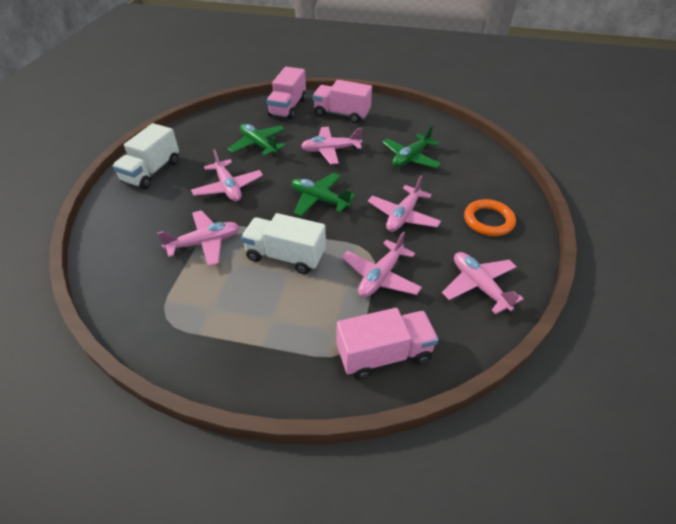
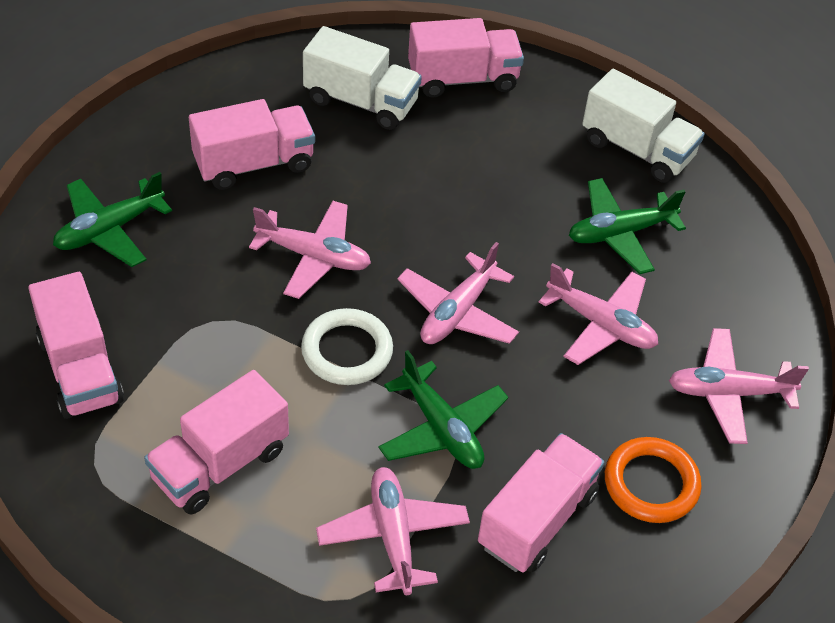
pink plane: [157,210,240,266] [191,149,263,202] [301,127,363,165] [342,231,422,297] [368,176,441,232] [442,252,524,314] = 6 -> [249,201,371,299] [316,467,470,595] [397,242,519,344] [539,263,658,365] [669,328,809,444] = 5
pink truck: [267,67,306,119] [313,80,372,123] [337,308,439,380] = 3 -> [28,272,124,419] [144,370,289,515] [189,99,315,190] [408,18,524,98] [478,433,604,572] = 5
white ring: none = 0 -> [301,308,393,385] = 1

